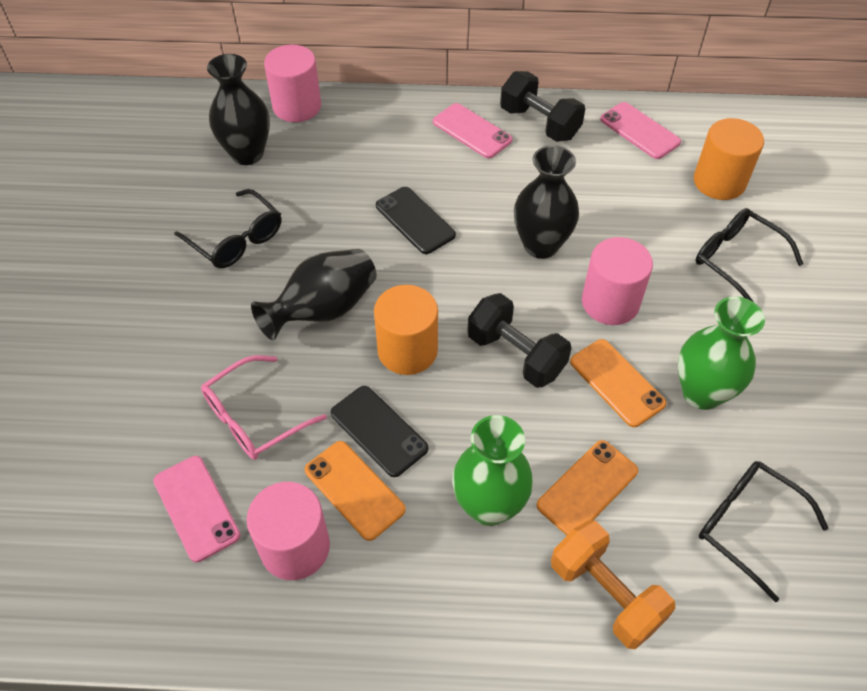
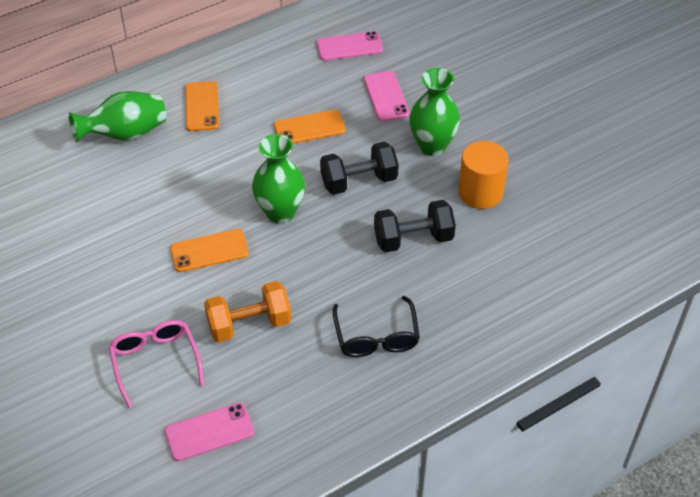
black glasses: [174,189,281,268] [696,208,803,302] [698,461,829,602] = 3 -> [332,296,420,357] = 1
black phone: [331,386,428,477] [376,187,456,254] = 2 -> none = 0
black vase: [207,54,270,165] [251,249,377,340] [514,145,579,259] = 3 -> none = 0
green vase: [452,415,533,526] [678,296,765,410] = 2 -> [69,91,166,143] [252,134,305,224] [409,68,460,156] = 3
orange cylinder: [374,285,438,375] [694,118,764,200] = 2 -> [458,141,509,209] = 1
pink cylinder: [247,482,330,580] [264,45,321,122] [582,237,653,325] = 3 -> none = 0

